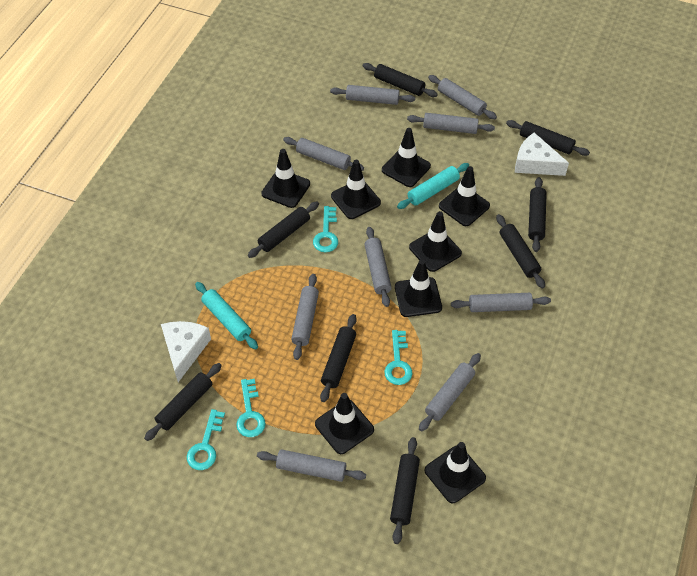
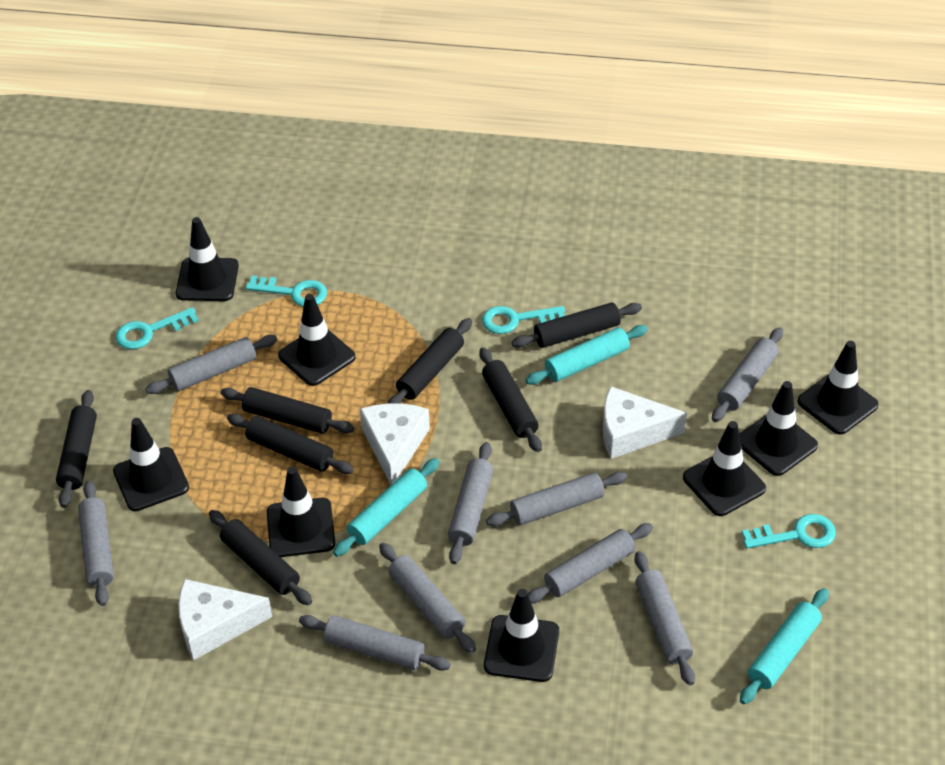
black rolling pin: [144,363,222,441] [248,201,319,258] [320,314,357,402] [363,63,438,97] [390,437,420,544] [496,214,545,289] [506,120,590,156] [528,177,547,252] = 8 -> [56,390,97,508] [209,510,312,605] [220,387,354,434] [227,414,354,474] [388,318,472,403] [479,347,542,452] [512,302,642,348] = 7
turquoise rolling pin: [195,282,258,350] [397,163,469,209] = 2 -> [333,458,439,557] [526,325,648,385] [740,588,829,704] = 3
white cheese: [161,321,211,382] [515,132,569,176] = 2 -> [178,579,272,660] [360,403,430,485] [603,386,687,459] = 3

